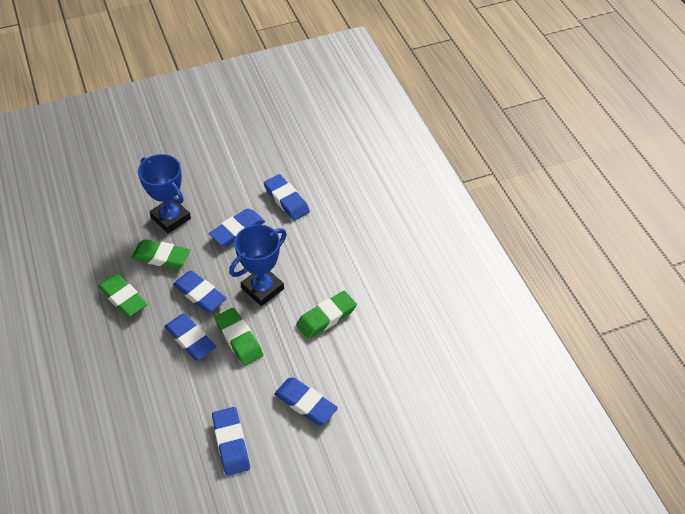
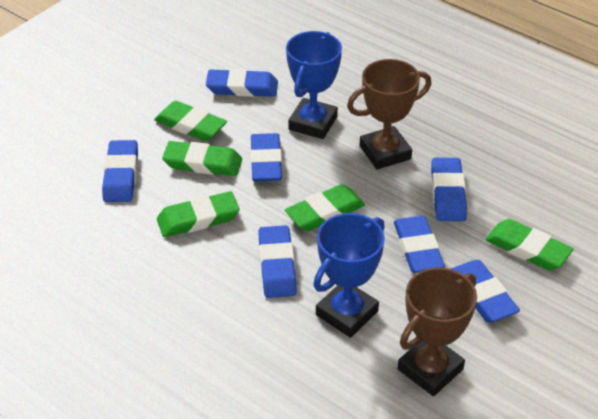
blue eraser: [165,314,217,360] [173,271,227,313] [209,208,265,247] [212,407,250,476] [264,174,310,221] [274,377,338,425] = 6 -> [102,140,138,202] [206,69,278,97] [250,133,282,181] [258,225,297,298] [394,216,445,273] [431,158,467,221] [451,260,520,322] = 7
brown trophy: none = 0 -> [347,59,431,170] [398,268,477,396] = 2
green eraser: [98,274,147,317] [131,239,190,269] [215,308,263,366] [296,291,357,339] = 4 -> [154,101,227,141] [157,191,240,237] [162,141,242,176] [285,184,365,231] [485,219,573,270] = 5

